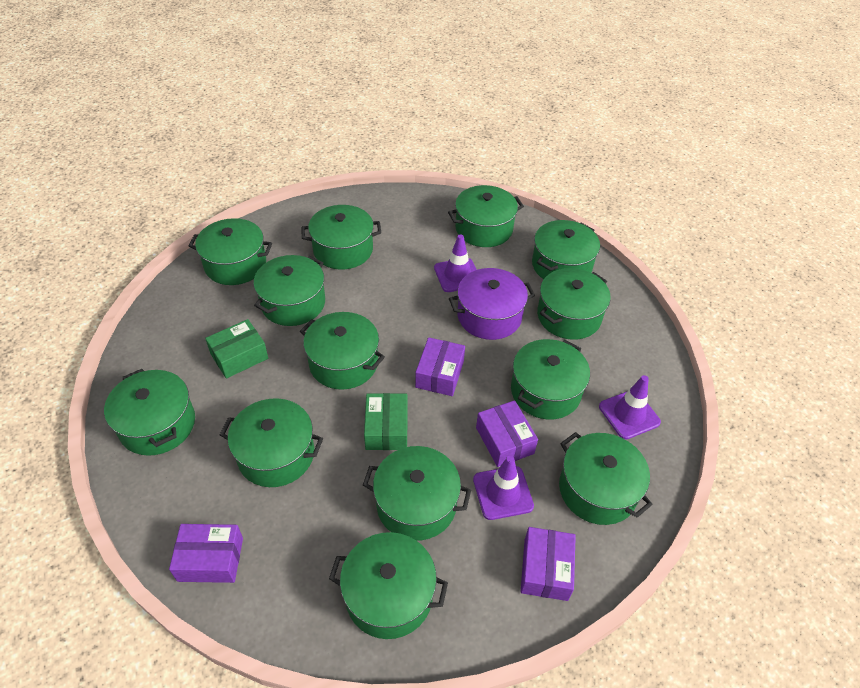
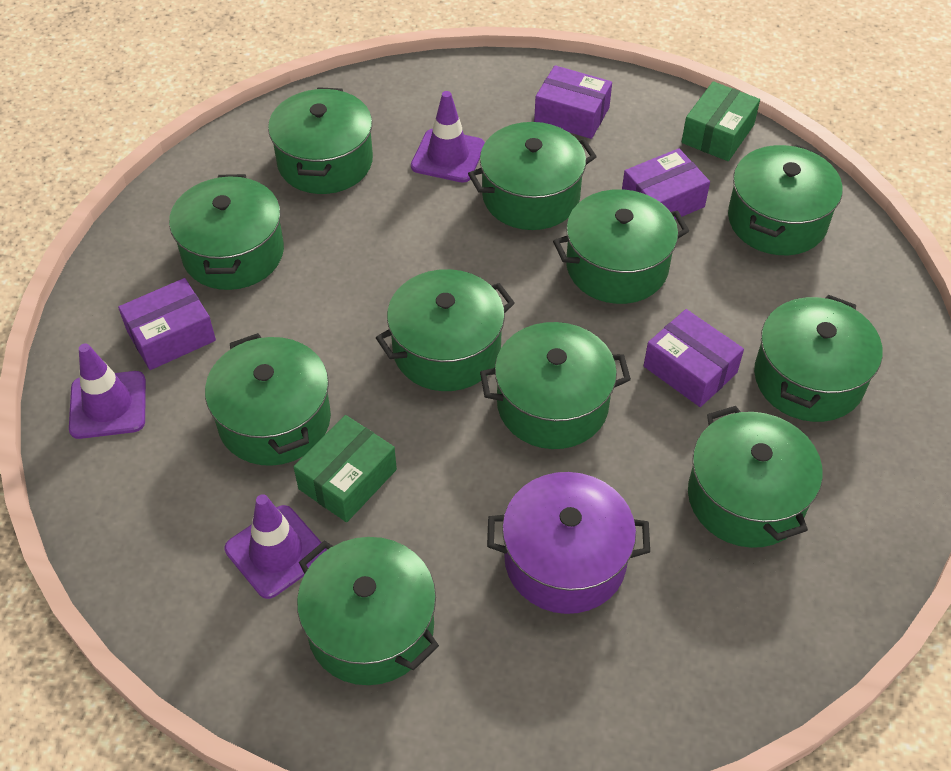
green pot: [104,369,195,456] [189,218,272,285] [220,398,323,487] [253,255,325,326] [300,312,385,390] [301,205,381,269] [329,532,448,639] [363,446,471,541] [448,185,524,247] [511,339,590,420] [532,220,600,279] [537,268,611,340] [559,432,653,525] = 13 -> [169,174,284,290] [205,333,331,466] [268,87,373,194] [297,537,439,685] [376,269,515,391] [468,122,597,230] [480,322,631,449] [553,189,689,304] [688,406,823,548] [728,145,843,255] [754,295,883,422] = 11

